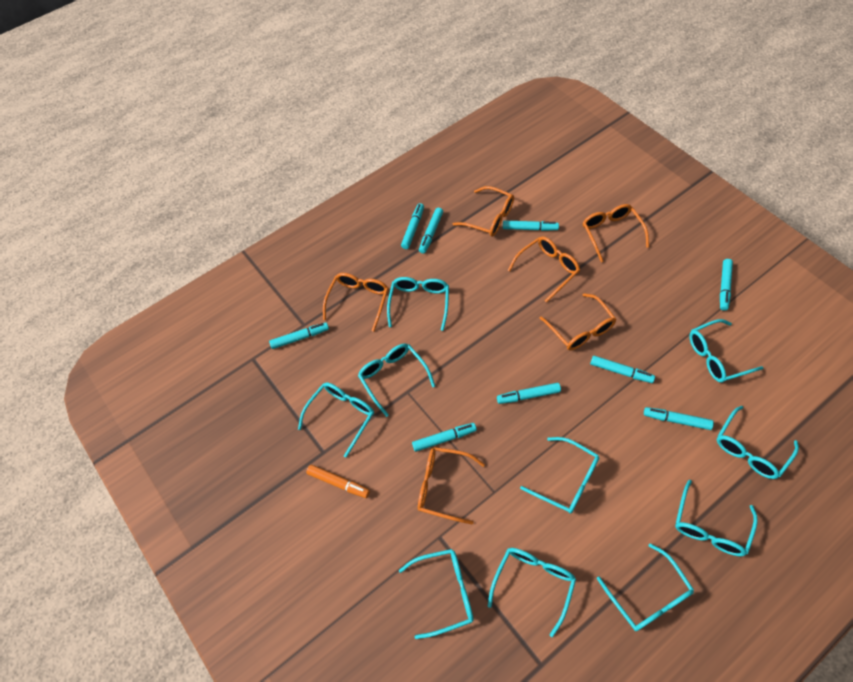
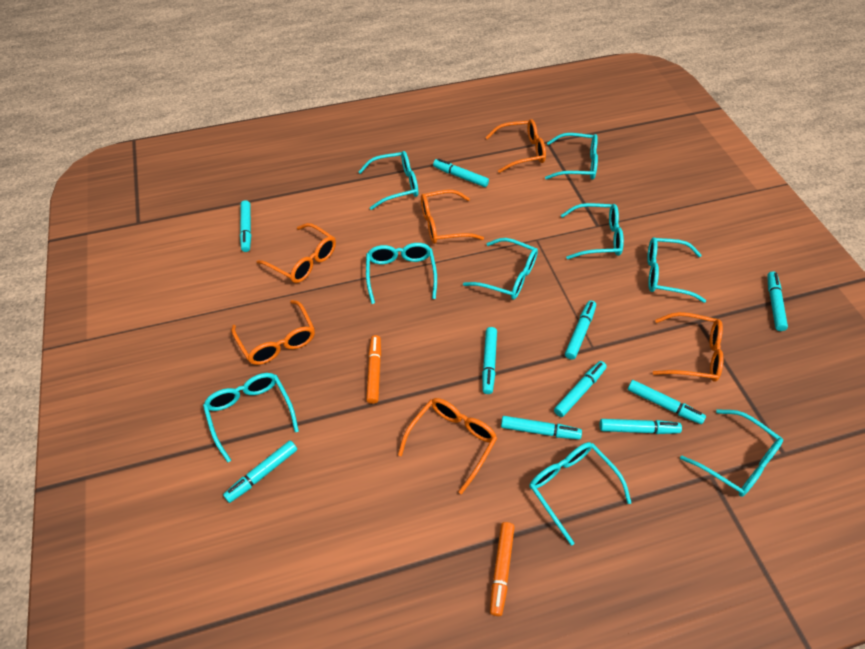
orange marker: [306,465,370,498] = 1 -> [366,335,381,404] [490,522,515,616] = 2
turquoise glasses: [298,382,374,458] [358,343,435,417] [387,277,449,331] [399,549,474,639] [488,548,576,637] [520,437,599,514] [597,543,694,631] [675,480,758,556] [689,319,764,382] [717,406,799,479] = 10 -> [203,373,299,463] [358,151,418,210] [366,243,437,304] [463,238,538,300] [529,442,631,546] [545,133,598,180] [561,203,624,259] [647,237,706,303] [680,409,783,497] = 9
turquoise marker: [269,322,329,349] [401,203,424,249] [412,423,477,452] [419,208,443,254] [497,383,561,404] [503,221,559,231] [590,356,655,383] [644,407,714,430] [720,259,733,311] = 9 -> [223,440,297,503] [240,200,251,252] [433,159,489,187] [482,327,497,394] [501,416,582,439] [554,361,607,417] [565,301,596,360] [600,419,682,434] [628,380,706,424] [767,271,788,331] = 10

